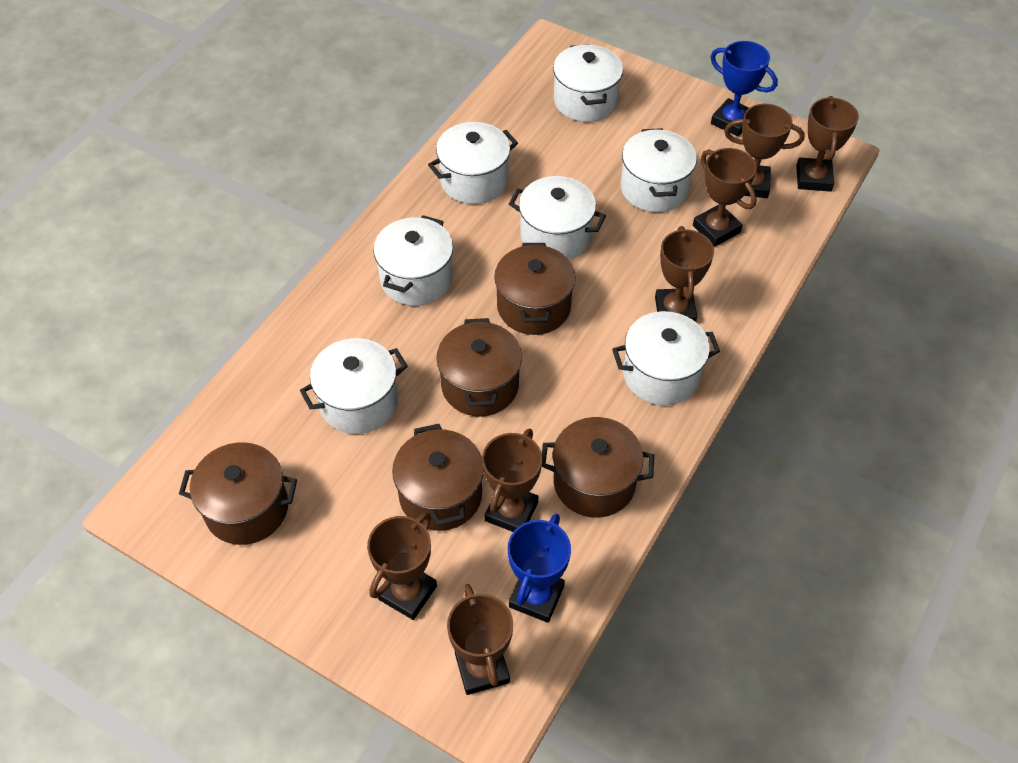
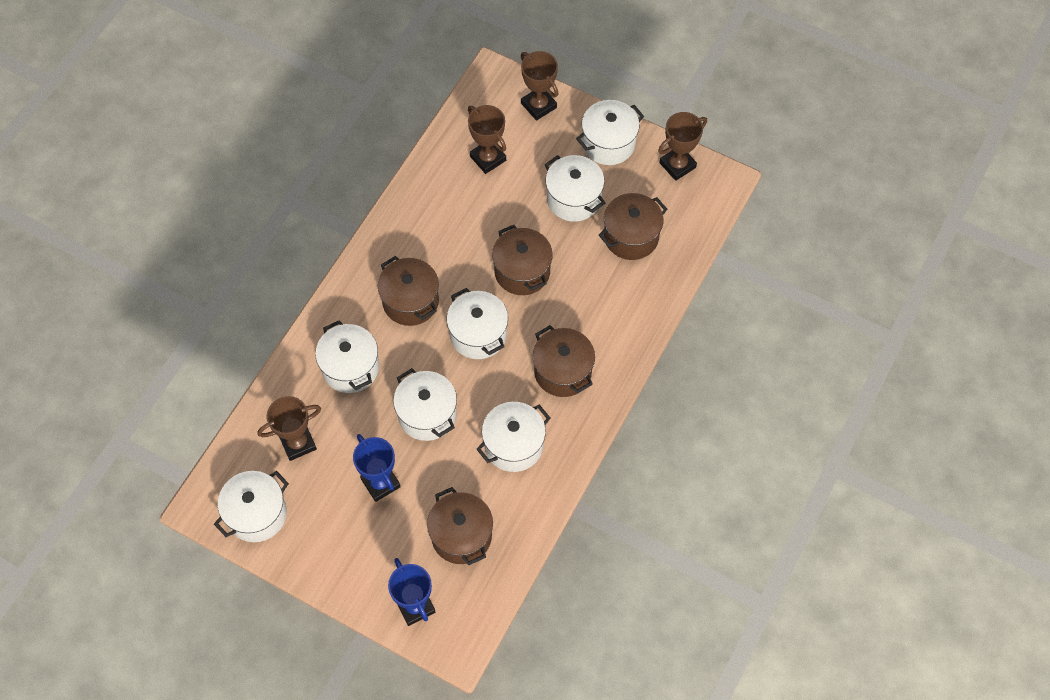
brown trophy: [367,512,437,620] [447,584,513,695] [482,429,542,532] [655,226,714,322] [693,148,757,247] [724,104,805,198] [796,96,859,192] = 7 -> [258,396,321,461] [468,105,506,174] [521,51,558,121] [658,112,707,181] = 4

